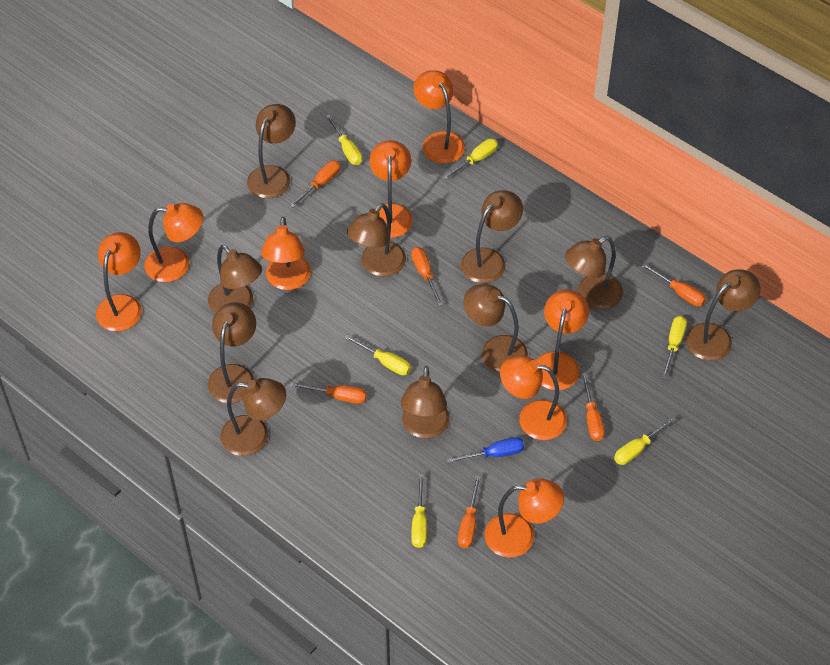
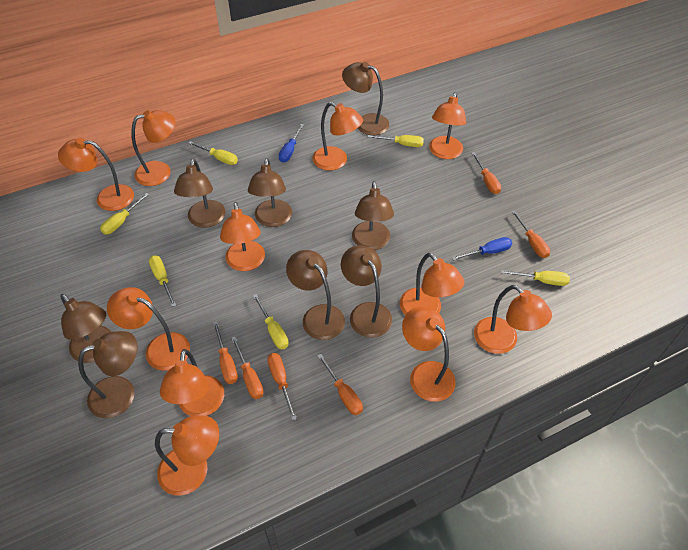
blue screwdriver: [446,437,524,463] = 1 -> [279,124,304,163] [452,237,512,261] = 2
brown lamp: [208,245,262,313] [208,302,256,403] [220,378,286,456] [247,104,296,199] [347,203,406,277] [401,366,450,438] [461,190,523,283] [463,284,528,373] [565,236,623,310] [686,269,761,361] = 10 -> [61,294,111,363] [78,331,137,418] [174,159,225,228] [248,158,292,227] [286,250,345,340] [341,245,392,338] [342,62,389,135] [352,181,394,250] = 8
orange lamp: [96,232,142,331] [144,203,203,282] [261,217,311,290] [369,140,413,238] [413,70,465,164] [484,479,564,558] [500,356,567,440] [536,289,589,390] = 8 -> [58,138,134,211] [107,287,190,371] [131,110,176,186] [155,416,219,496] [160,349,224,416] [220,202,265,271] [313,102,363,171] [400,253,464,315] [402,307,456,402] [429,92,466,159] [474,285,552,354] = 11

